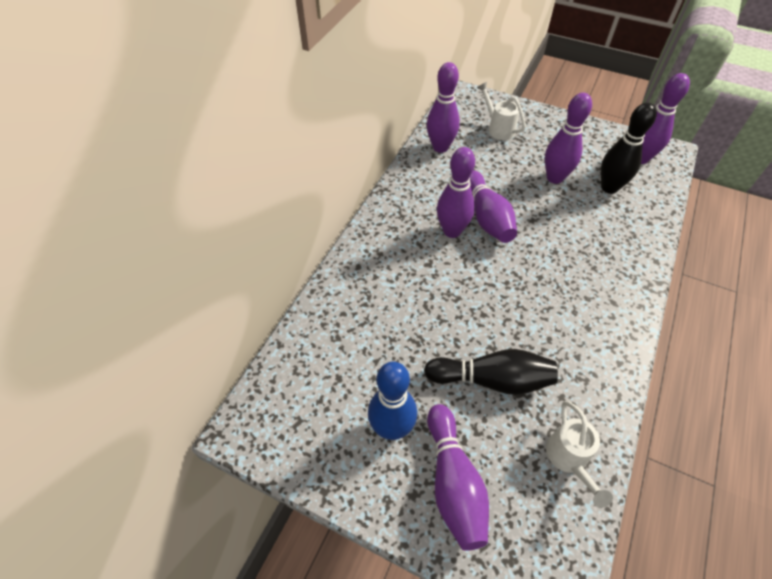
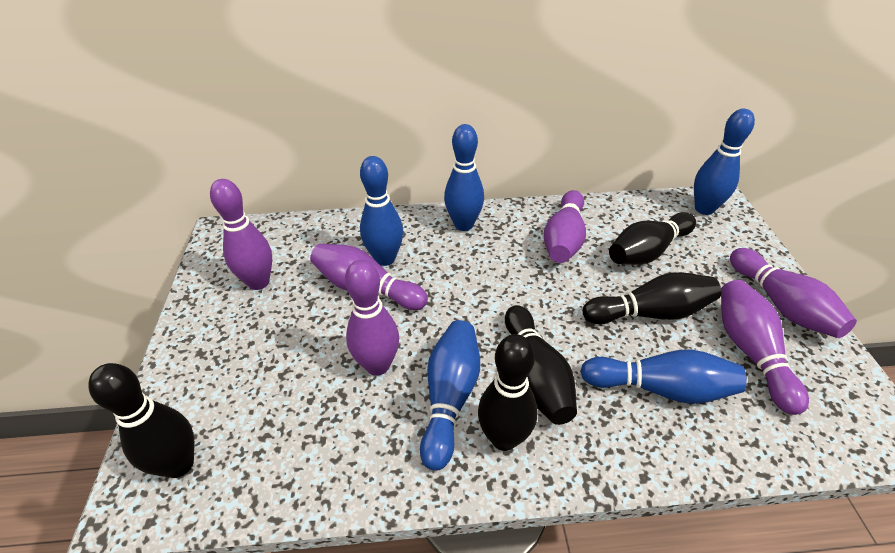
black bowling pin: [424,349,558,395] [601,102,657,194] = 2 -> [88,363,195,478] [478,334,537,451] [505,305,577,425] [583,272,721,324] [609,212,696,265] = 5
blue bowling pin: [368,362,417,440] = 1 -> [360,156,403,266] [420,320,480,471] [444,124,484,231] [580,349,747,404] [694,109,755,215] = 5
white watering can: [477,82,526,140] [546,401,613,508] = 2 -> none = 0

